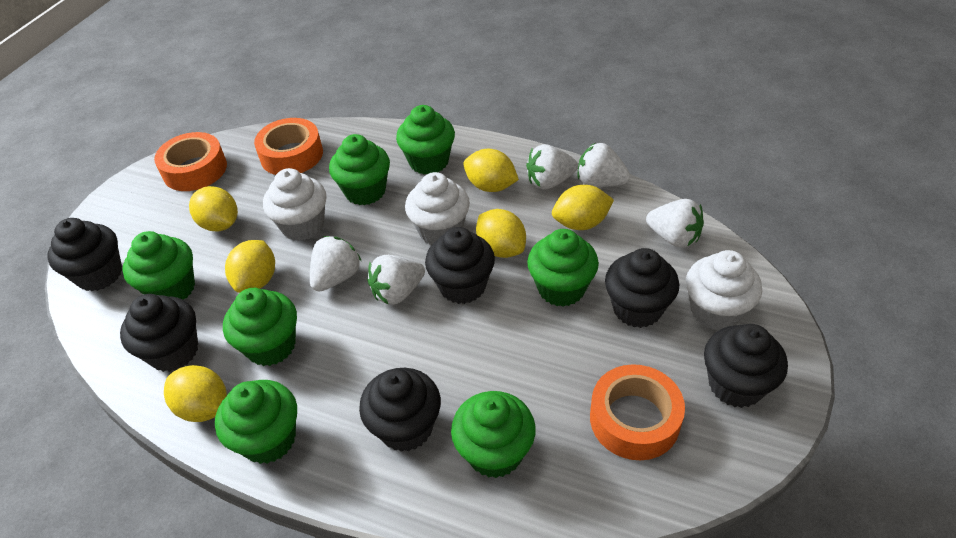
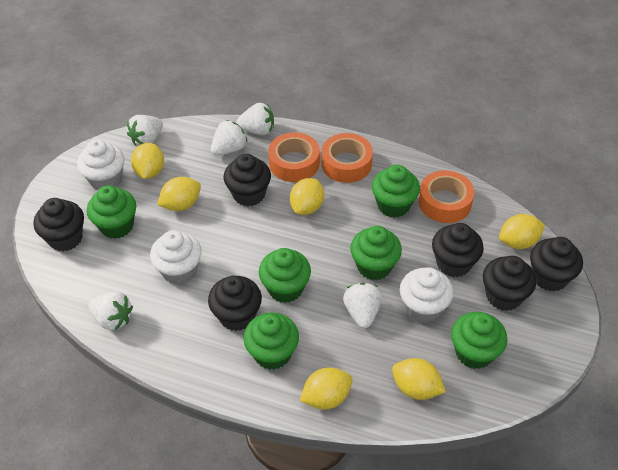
green cupcake: [122,231,195,300] [215,380,297,464] [223,288,297,366] [329,134,390,205] [396,105,455,175] [451,391,536,478] [527,229,599,307] = 7 -> [87,185,136,239] [243,313,299,370] [259,248,311,303] [350,226,402,280] [372,164,420,218] [451,312,507,369] = 6

